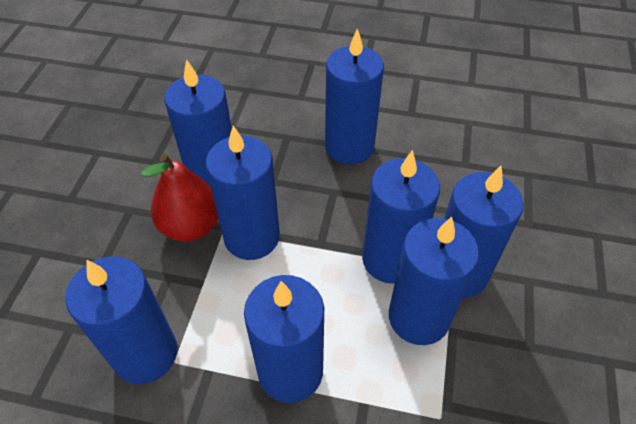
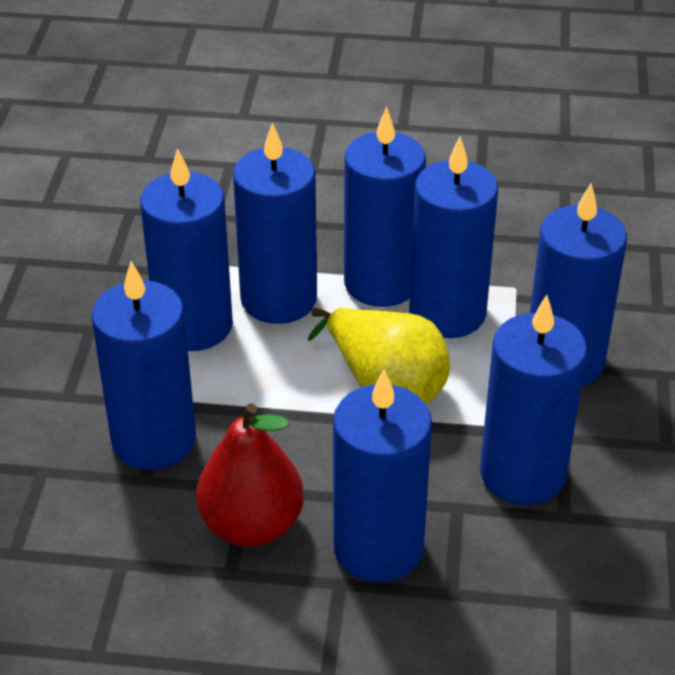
yellow pear: none = 0 -> [308,308,450,404] = 1

